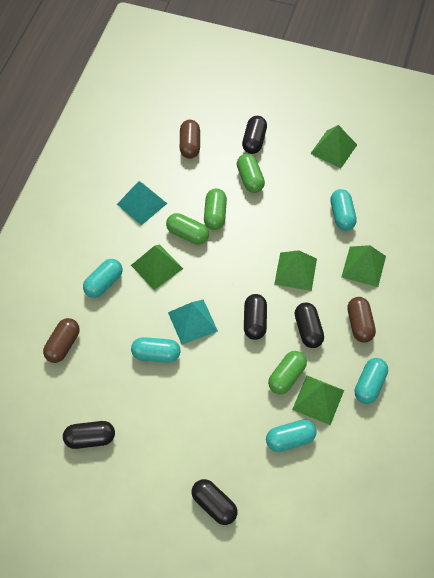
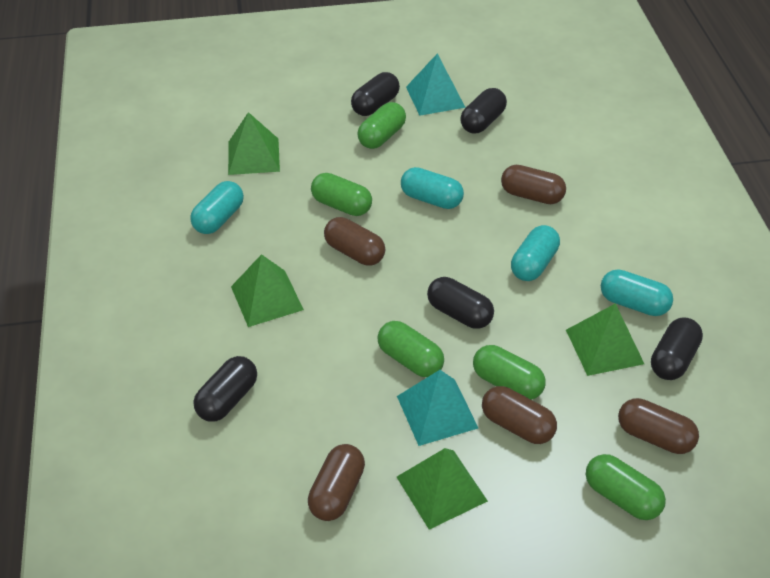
brown capsule: [43,318,79,363] [180,120,200,159] [347,297,376,342] = 3 -> [308,444,365,521] [324,217,386,266] [482,386,557,444] [501,165,566,204] [618,398,699,454] = 5
green capsule: [166,213,209,245] [204,188,227,230] [237,154,265,193] [268,351,307,394] = 4 -> [311,173,372,216] [358,102,406,149] [377,321,444,377] [473,345,546,400] [586,454,666,520] = 5
green pyramid: [131,245,183,290] [274,250,317,291] [292,375,344,425] [310,125,357,168] [341,245,386,287] = 5 -> [228,112,280,175] [231,254,304,327] [397,448,488,530] [566,303,644,376] = 4
turquoise capsule: [83,259,123,298] [131,337,180,363] [266,419,317,452] [330,189,357,231] [355,358,388,404] = 5 -> [190,181,244,234] [401,167,464,209] [511,225,560,281] [601,269,673,316] = 4

